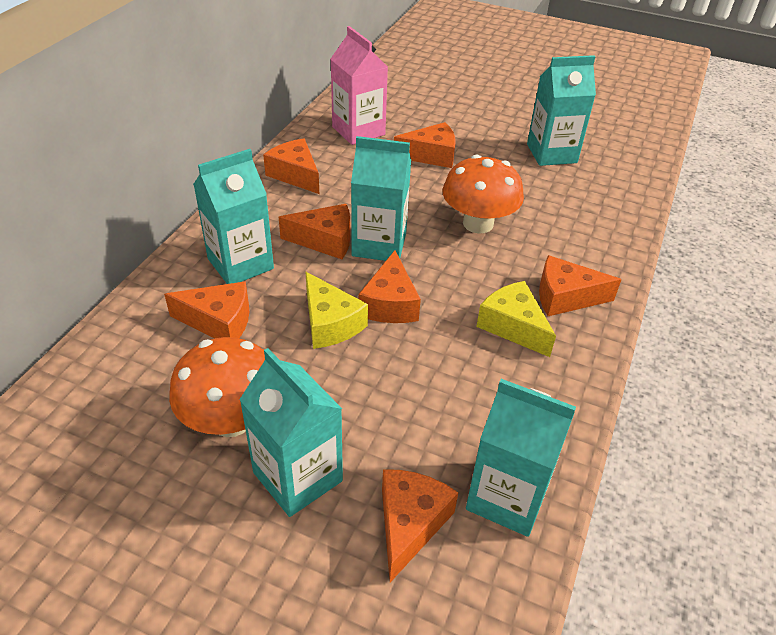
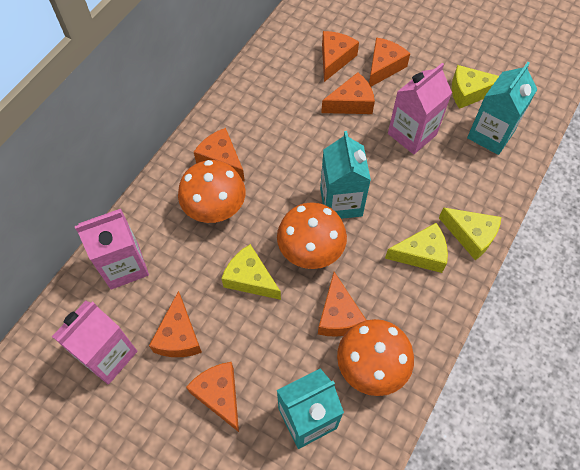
orange mushroom: [169,337,265,437] [443,155,524,233] = 2 -> [178,160,245,223] [277,202,347,269] [337,319,414,396] = 3
pink carton: [331,26,388,145] = 1 -> [52,301,137,384] [75,209,149,290] [388,63,452,154] = 3
turquoise carton: [193,149,274,284] [239,348,343,517] [351,136,411,261] [466,379,576,537] [527,55,596,166] = 5 -> [277,368,344,449] [320,131,371,219] [467,62,538,155] = 3
yellow cheese: [305,272,368,349] [476,281,556,357] = 2 -> [221,244,281,300] [385,223,448,273] [439,207,501,260] [452,65,499,109] = 4

